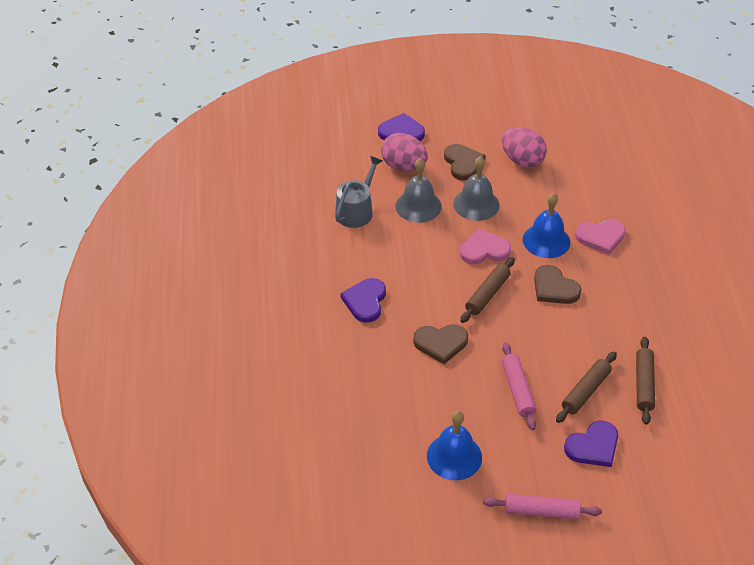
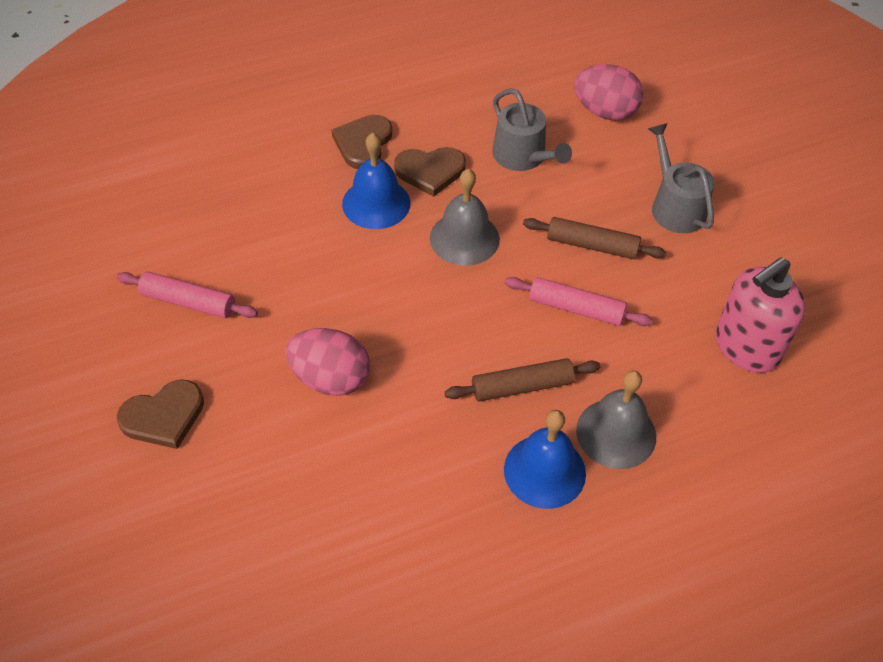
brown rolling pin: [460,257,515,323] [556,351,617,423] [636,337,655,425] = 3 -> [445,358,600,401] [523,217,666,259] = 2
grey watering can: [335,156,382,228] = 1 -> [492,88,572,171] [648,123,715,233] = 2
pink heart: [460,228,511,264] [575,219,626,254] = 2 -> none = 0
pink soap dispenser: none = 0 -> [715,257,806,373] = 1
purple heart: [341,278,386,322] [378,113,425,141] [564,421,618,467] = 3 -> none = 0

